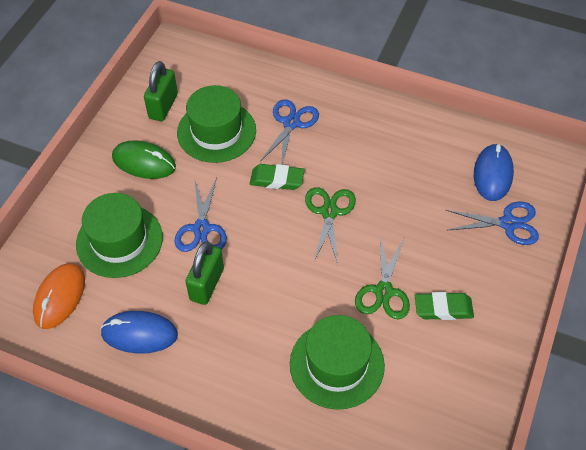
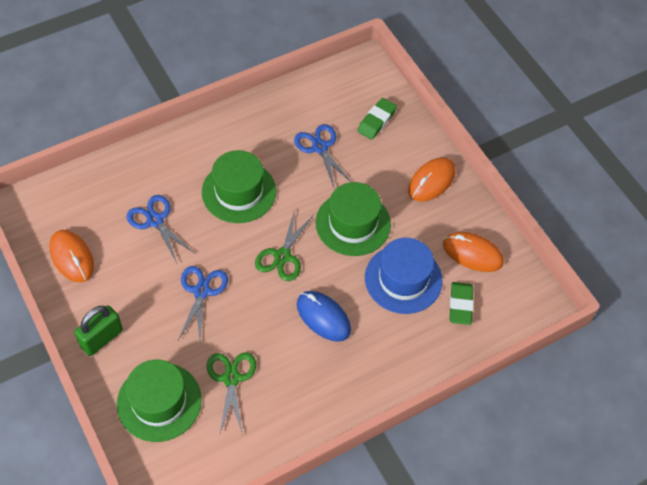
blue hat: none = 0 -> [365,238,443,314] = 1
blue mouse: [100,311,178,353] [474,143,514,201] = 2 -> [297,291,351,342] = 1
green mouse: [112,140,176,179] = 1 -> none = 0
green padlock: [144,61,178,121] [186,242,224,305] = 2 -> [74,305,123,356] = 1
orange mouse: [33,263,85,329] = 1 -> [50,230,94,282] [408,157,456,202] [443,232,504,272] = 3

